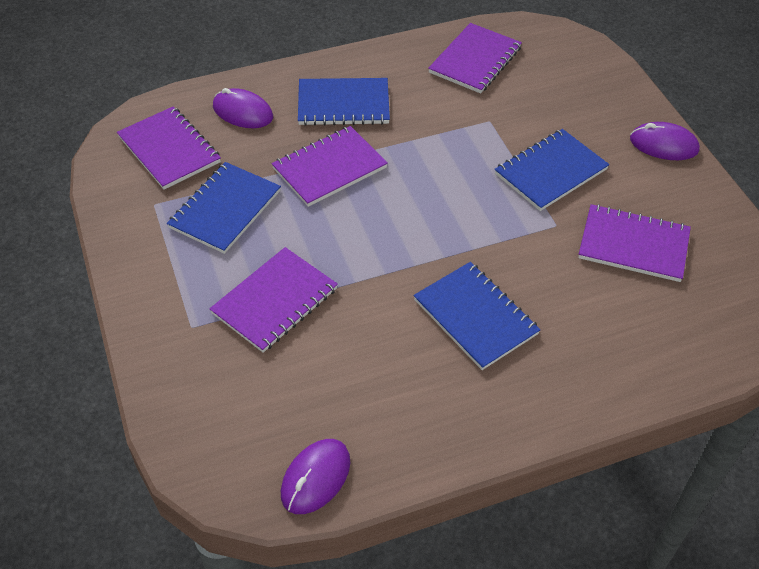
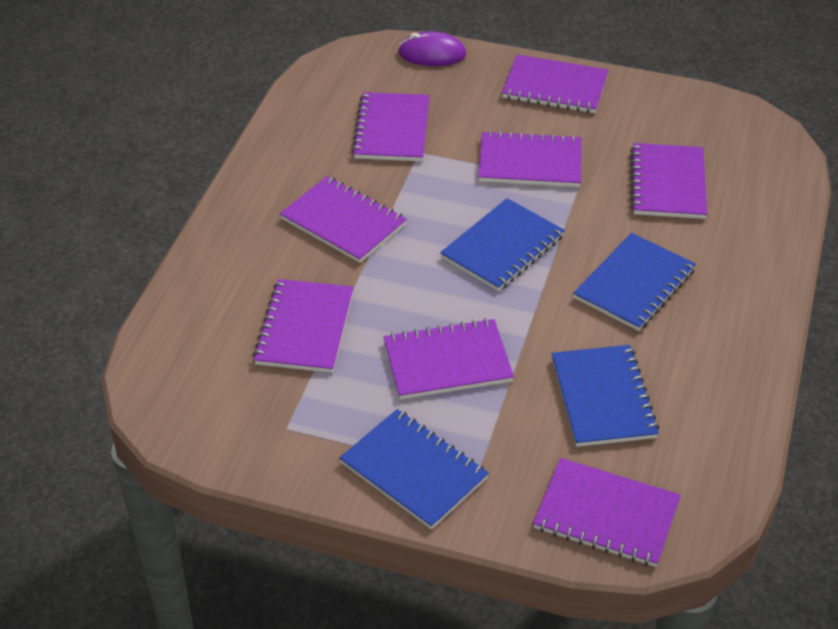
purple mouse: [213,88,273,128] [281,439,350,514] [630,122,700,160] = 3 -> [398,31,467,66] = 1
purple notebook: [117,106,221,190] [209,247,338,353] [272,126,388,207] [428,23,522,93] [578,204,691,282] = 5 -> [253,279,354,373] [280,176,407,263] [352,92,430,161] [383,318,514,399] [478,131,582,187] [502,55,609,113] [533,458,681,567] [630,143,707,219] = 8

